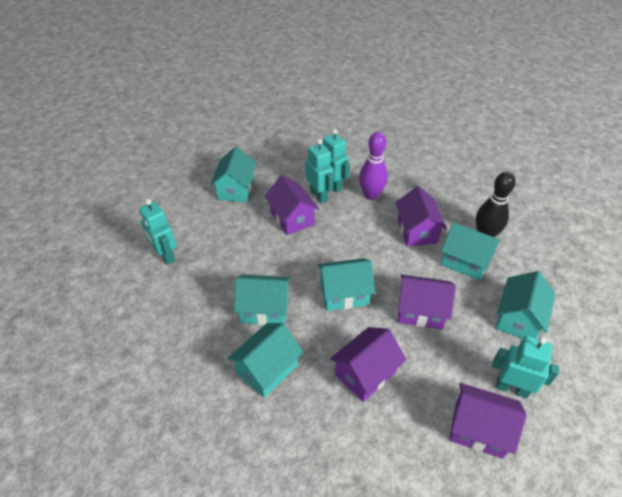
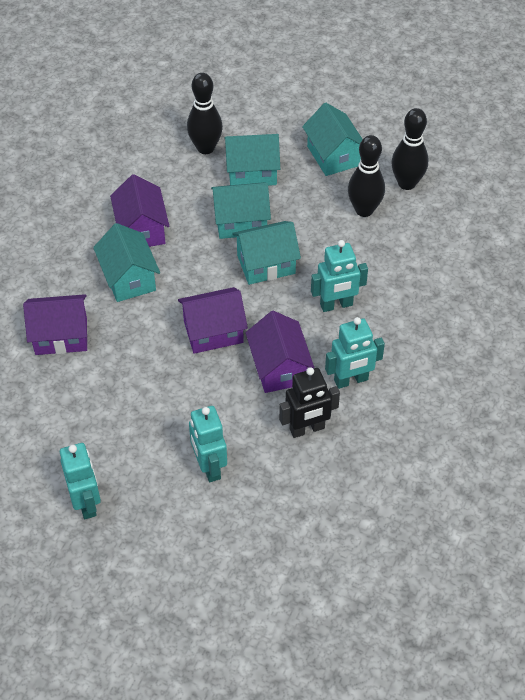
black bowling pin: [476,171,516,237] = 1 -> [187,73,223,154] [348,135,385,217] [392,108,428,190] = 3
black robot: none = 0 -> [279,367,340,438] = 1
purple bowling pin: [359,132,388,200] = 1 -> none = 0
purple house: [265,175,319,235] [330,327,406,402] [396,186,447,246] [398,274,456,330] [449,383,527,459] = 5 -> [23,294,87,355] [110,174,169,247] [178,287,248,354] [246,311,314,393] = 4
turquoise house: [210,147,256,202] [228,323,303,398] [234,274,291,325] [317,258,375,311] [441,222,500,281] [496,271,556,339] = 6 -> [93,223,160,302] [211,182,271,239] [224,134,280,186] [232,221,301,285] [302,103,363,176] = 5

